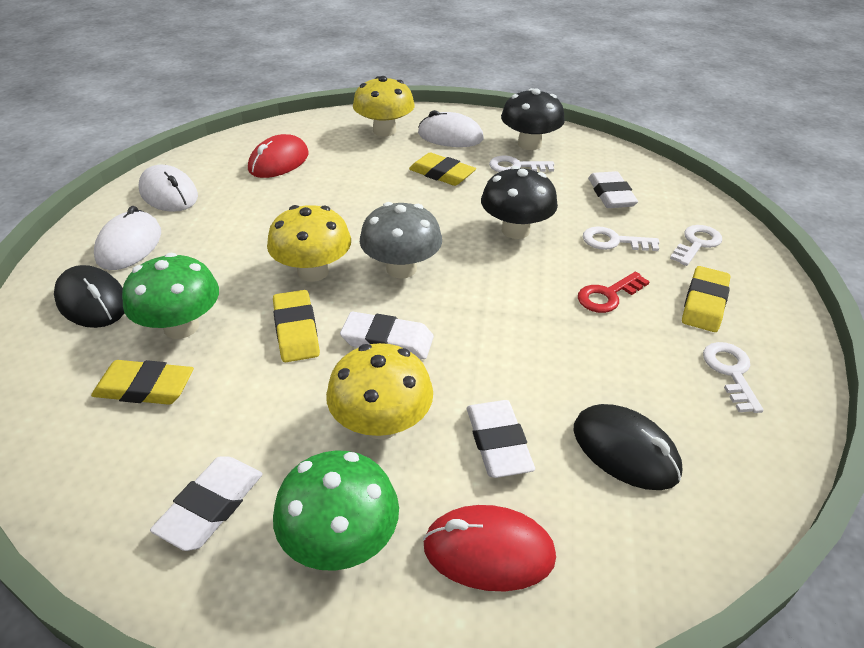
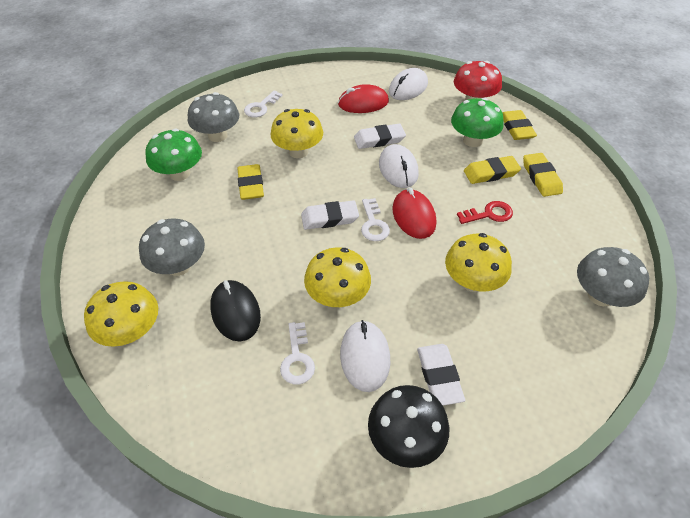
black mouse: [54,265,124,328] [573,404,682,490] = 2 -> [210,280,261,342] = 1
black mushroom: [481,166,558,239] [501,88,565,150] = 2 -> [368,385,449,468] = 1
grey mushroom: [360,202,442,278] = 1 -> [139,218,205,276] [188,92,239,142] [577,247,649,307] = 3
red mushroom: none = 0 -> [454,61,502,100] = 1
white eraser: [150,456,263,551] [340,312,434,359] [467,400,535,478] [588,171,638,208] = 4 -> [301,200,359,230] [354,123,406,149] [417,344,465,406] = 3
white key: [489,156,554,172] [583,227,659,251] [670,225,722,266] [703,342,764,413] = 4 -> [244,90,283,117] [280,322,315,384] [361,198,390,241] = 3
yellow mushroom: [267,205,351,282] [326,343,433,440] [353,76,415,136] = 3 -> [84,281,158,347] [270,109,323,158] [304,247,371,307] [445,233,512,292] = 4

